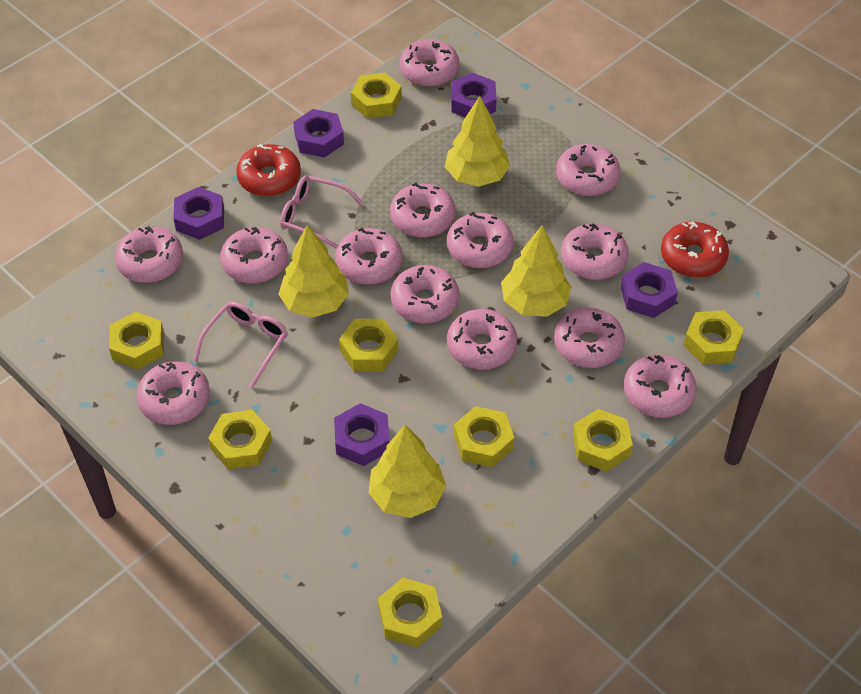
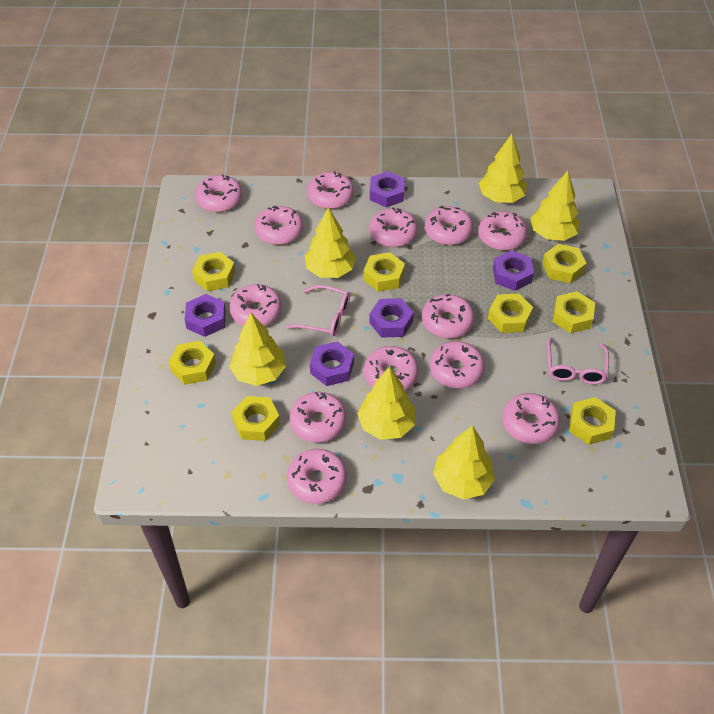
red donut: [236,144,301,196] [661,221,729,278] = 2 -> none = 0
yellow tree: [278,225,349,318] [369,425,446,518] [445,96,510,187] [501,225,571,317] = 4 -> [229,313,286,386] [305,207,356,278] [357,366,416,440] [433,425,495,499] [479,134,527,203] [531,171,581,241] = 6

